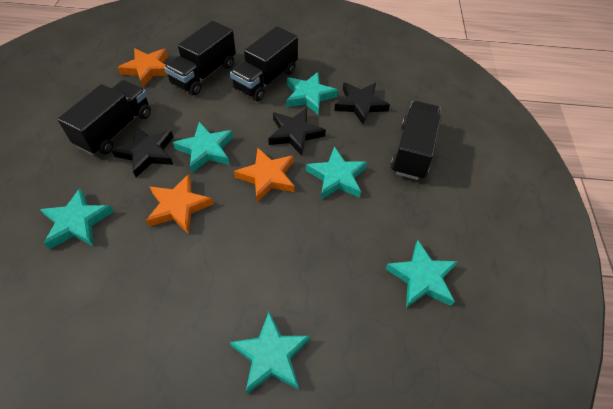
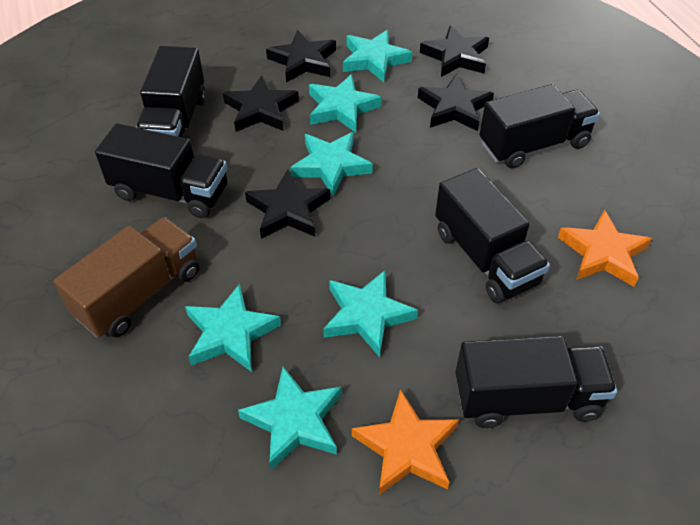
black star: [111,126,173,178] [268,108,326,156] [334,82,390,125] = 3 -> [223,75,299,132] [245,169,330,239] [266,30,336,83] [418,74,494,131] [420,25,489,77] = 5
black truck: [57,80,151,156] [164,21,236,95] [230,26,298,101] [391,101,441,180] = 4 -> [95,123,227,218] [136,46,206,139] [435,168,550,303] [456,336,617,428] [479,84,600,169] = 5
brown truck: none = 0 -> [53,217,199,338] = 1
orange star: [117,48,168,87] [146,174,214,234] [234,148,294,202] = 3 -> [352,389,459,495] [558,210,652,287] = 2

